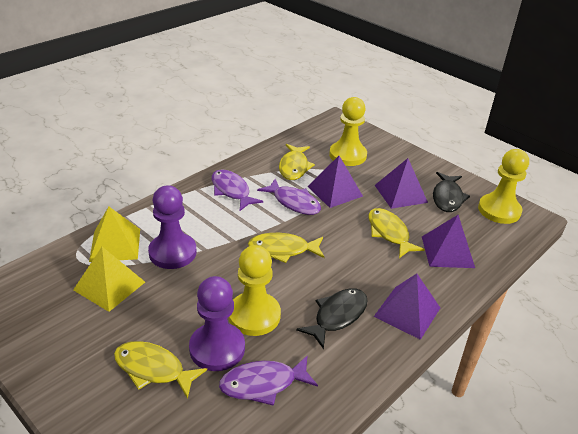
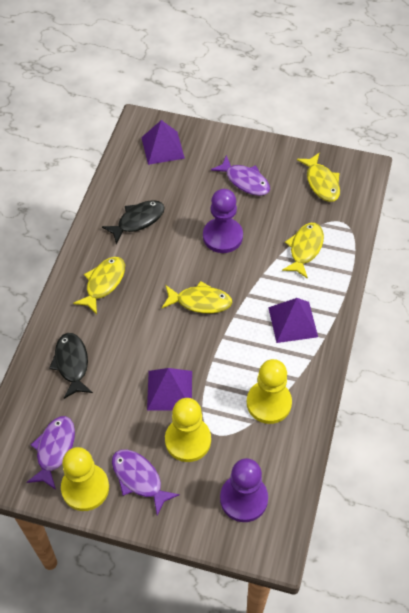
purple pyramid: [307,156,363,208] [374,274,440,340] [375,158,428,209] [422,215,475,268] = 4 -> [141,120,185,165] [147,368,192,410] [268,298,318,343] = 3
yellow pyramid: [73,247,145,312] [89,206,140,262] = 2 -> none = 0

